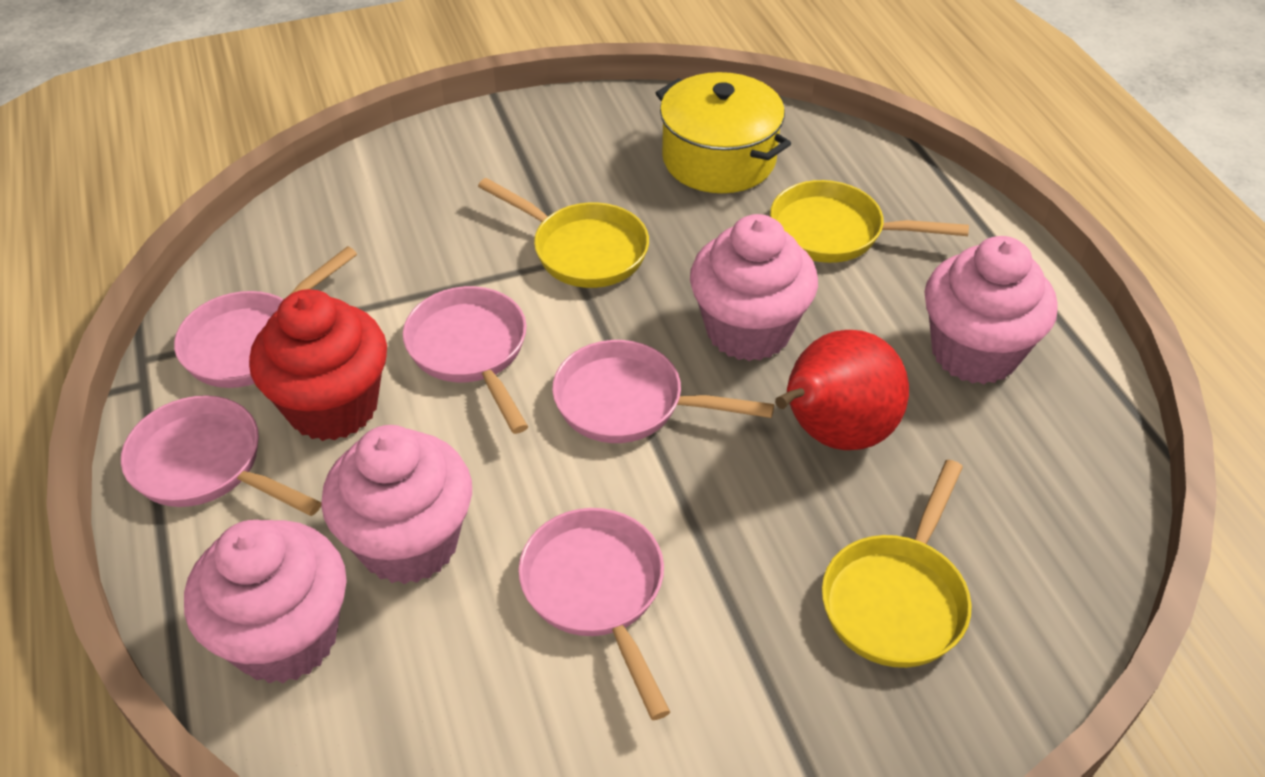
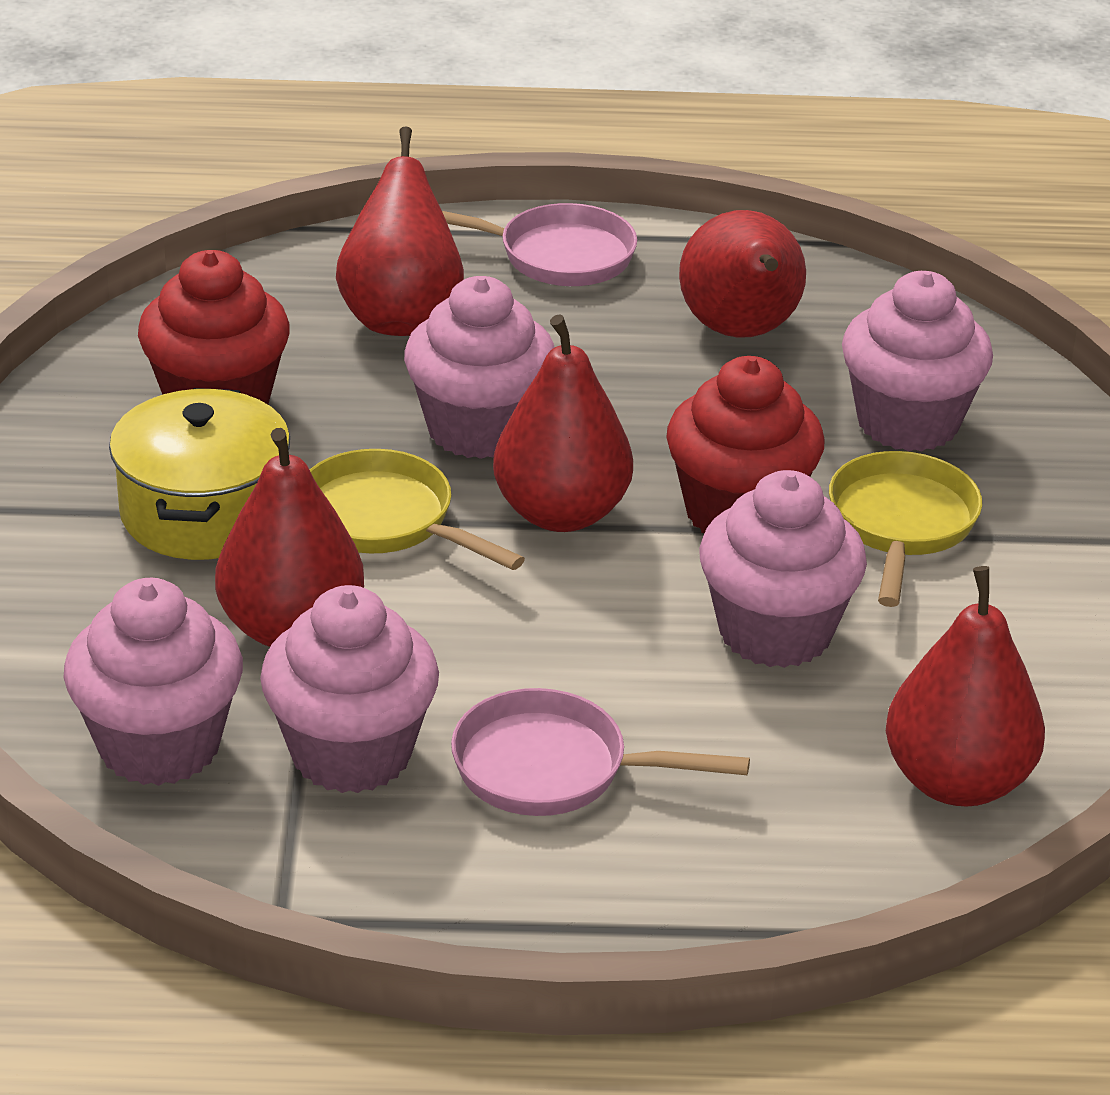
pink cupcake: [184,520,347,683] [321,425,472,584] [690,214,818,361] [925,236,1058,384] = 4 -> [63,578,243,786] [260,585,439,793] [404,276,555,459] [699,470,867,668] [842,271,993,451] = 5
pink pan: [121,395,322,516] [174,246,357,388] [403,286,528,434] [518,508,670,720] [552,340,774,443] = 5 -> [442,203,637,286] [451,688,750,816] = 2
red cupcake: [249,289,387,441] = 1 -> [138,250,290,404] [666,356,824,533] = 2
red pear: [775,330,909,450] = 1 -> [215,428,364,647] [336,126,464,336] [493,315,633,532] [679,210,806,338] [886,566,1045,806] = 5
yellow pan: [478,178,649,288] [770,180,969,263] [822,460,972,668] = 3 -> [310,449,525,570] [829,451,982,607] = 2

